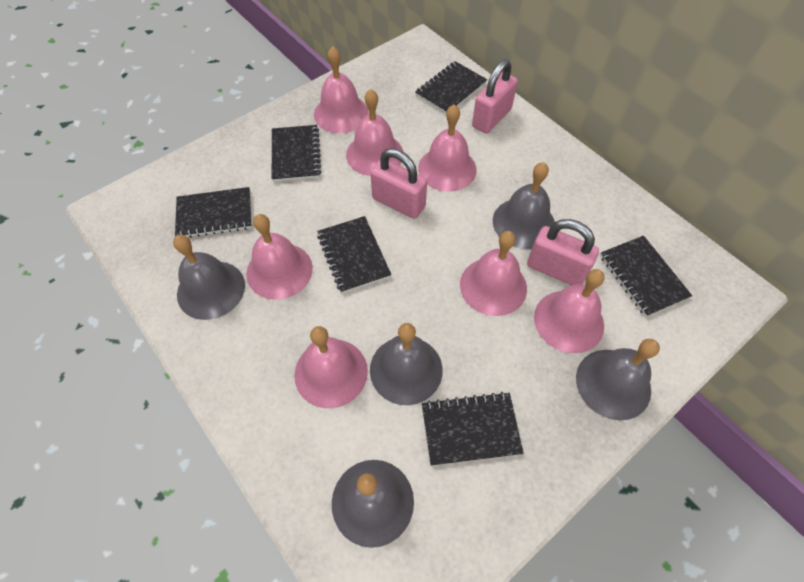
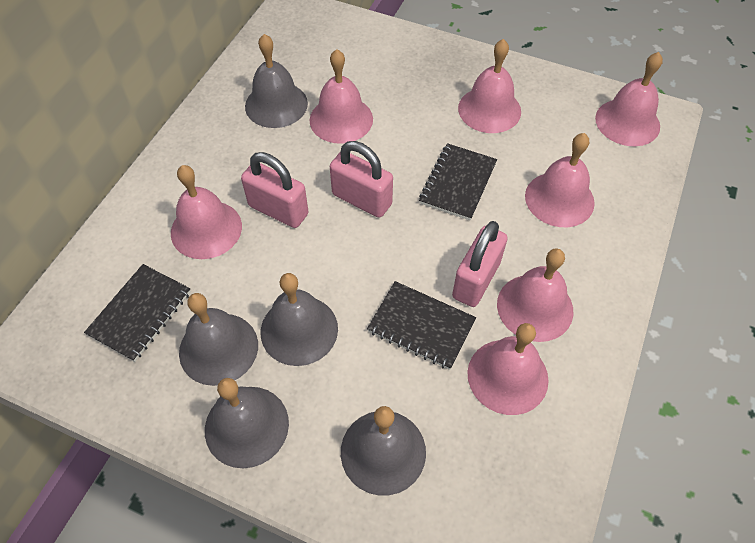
black notebook: [175,187,252,238] [272,125,321,182] [317,216,391,293] [415,61,487,114] [422,392,524,466] [600,236,692,317] = 6 -> [84,264,191,362] [367,281,476,370] [419,143,497,221] = 3

